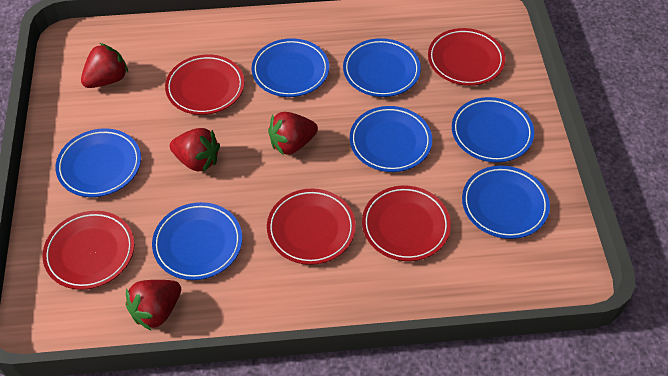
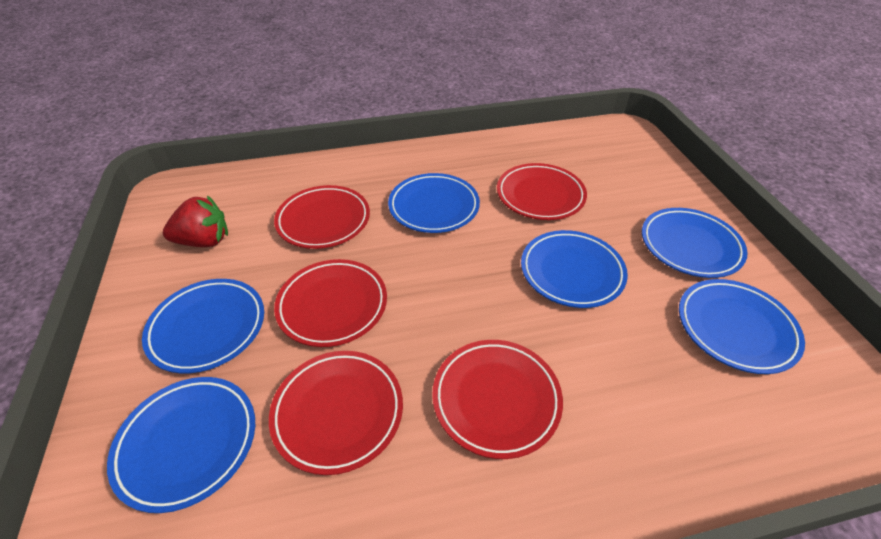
blue plate: [55,128,141,197] [152,202,242,280] [252,38,329,97] [343,38,421,97] [350,106,432,172] [452,97,534,163] [462,166,550,239] = 7 -> [107,377,255,513] [142,279,264,373] [388,173,480,233] [521,230,628,308] [642,208,748,278] [679,279,805,374] = 6
red strawberry: [81,43,128,88] [126,280,181,331] [170,128,220,172] [268,112,318,155] = 4 -> [163,195,228,247] = 1

